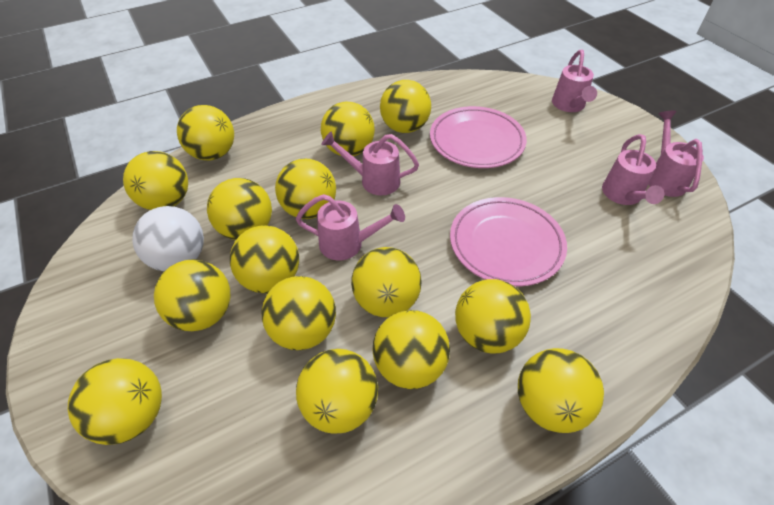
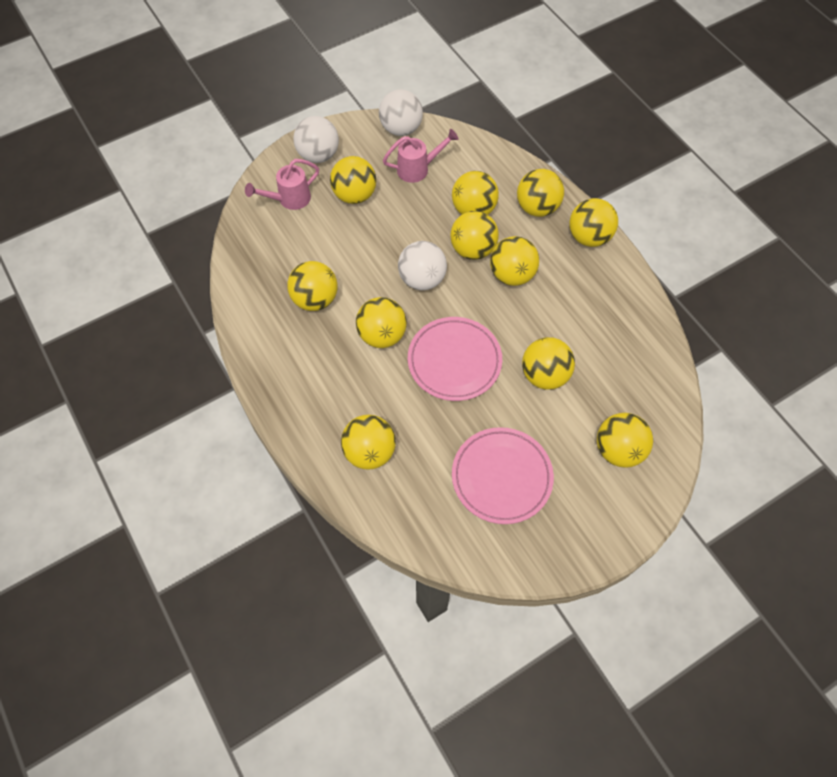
pink watering can: [296,194,405,260] [321,131,419,195] [552,49,597,112] [602,134,664,205] [649,111,704,197] = 5 -> [245,159,319,210] [383,129,459,183] = 2
white ball: [132,206,204,271] = 1 -> [293,116,339,163] [379,89,423,136] [398,241,447,291] = 3
yellow ball: [68,358,162,445] [123,151,188,210] [154,259,231,331] [177,105,234,161] [207,178,272,240] [230,225,299,293] [261,276,336,350] [275,159,336,219] [296,349,378,434] [321,101,375,156] [351,247,421,317] [372,310,450,389] [380,80,431,133] [455,279,531,354] [518,348,604,433] = 15 -> [287,261,338,311] [330,156,376,204] [341,415,396,470] [356,297,407,348] [450,211,499,260] [452,171,499,215] [490,236,539,286] [517,169,564,217] [522,337,575,390] [570,198,618,247] [597,413,653,467] = 11

